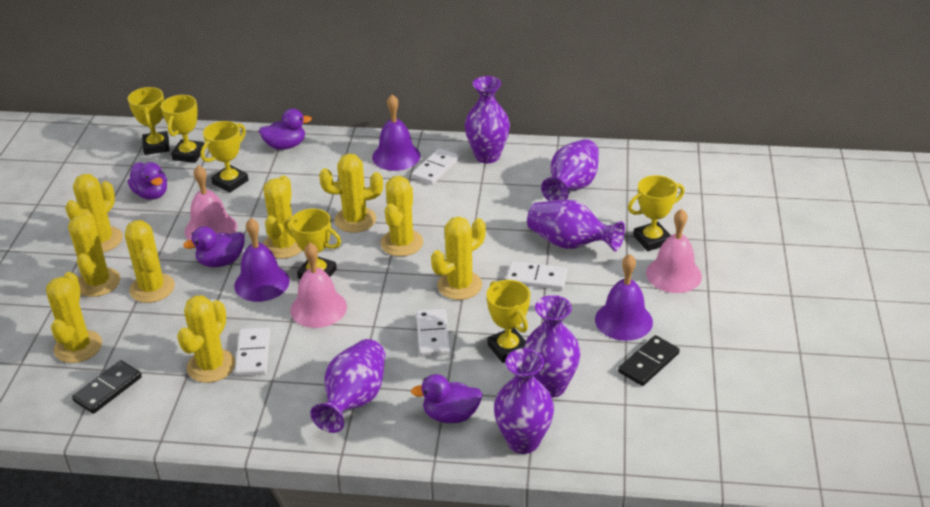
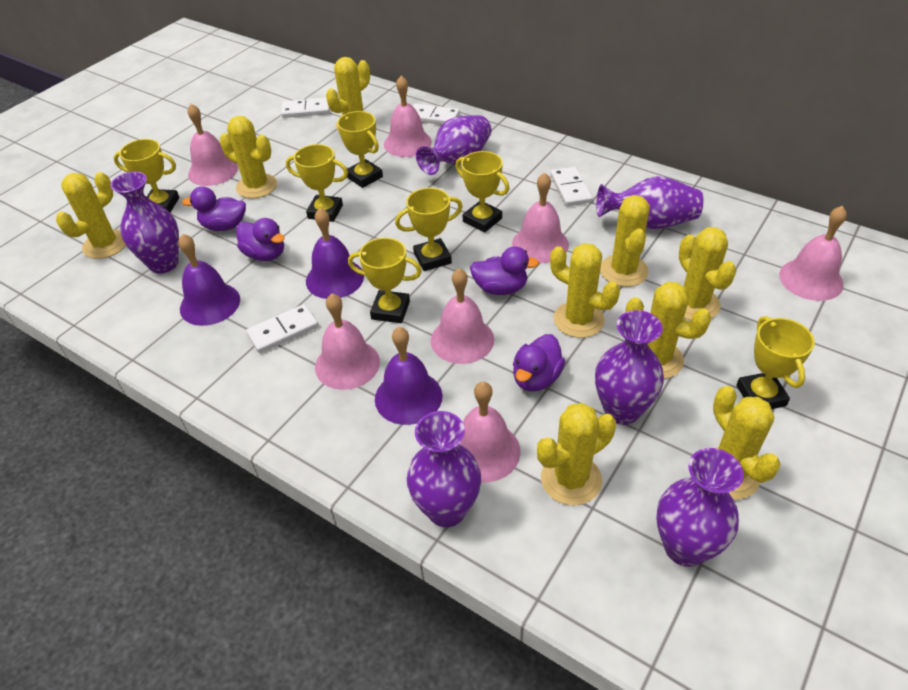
black domino: [72,360,142,414] [618,335,680,386] = 2 -> none = 0
pink bell: [185,165,237,240] [290,243,347,328] [646,209,702,293] = 3 -> [187,104,238,186] [315,294,380,390] [384,75,432,157] [431,268,494,364] [460,382,521,482] [512,173,569,263] [779,206,847,301] = 7
yellow trophy: [128,87,170,155] [161,95,204,163] [201,121,249,193] [284,208,341,279] [487,280,530,363] [628,175,685,251] = 6 -> [113,139,179,213] [286,144,348,222] [337,111,383,188] [348,238,422,323] [395,188,463,271] [456,151,509,233] [737,316,815,409] = 7

